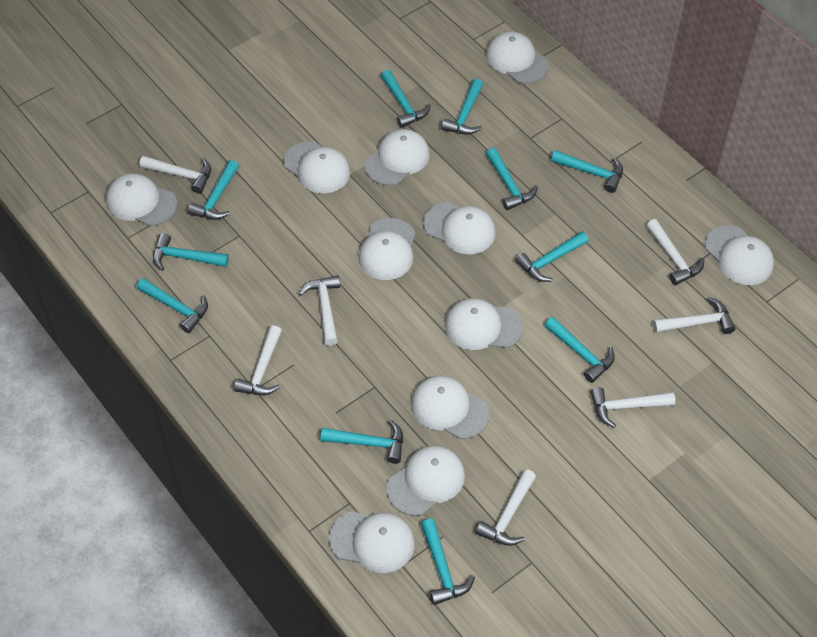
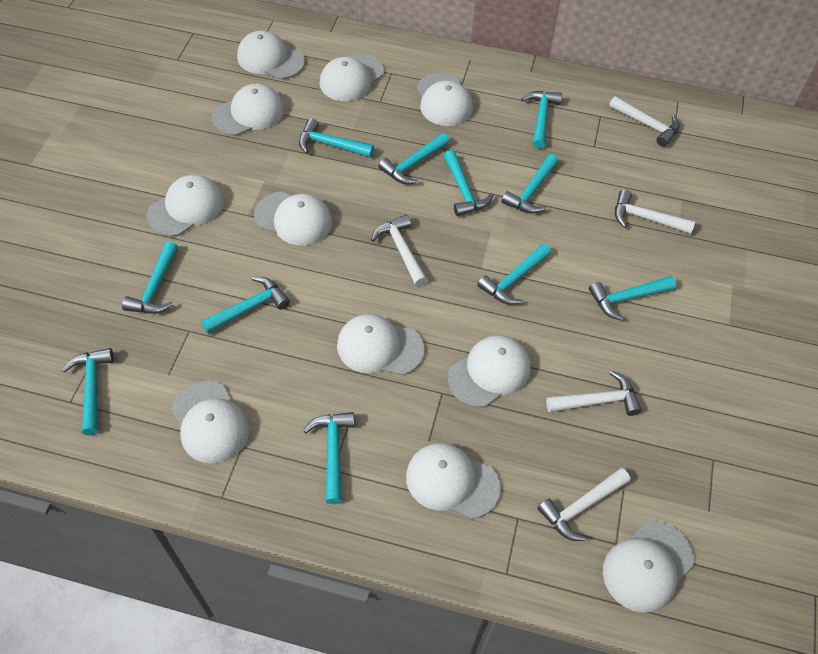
white hammer: [139,156,211,194] [234,325,282,395] [299,275,340,346] [476,469,536,546] [591,387,675,428] [646,219,704,285] [653,297,735,334] = 7 -> [371,215,428,287] [537,468,630,541] [546,370,642,416] [609,96,680,147] [615,190,695,234] = 5

